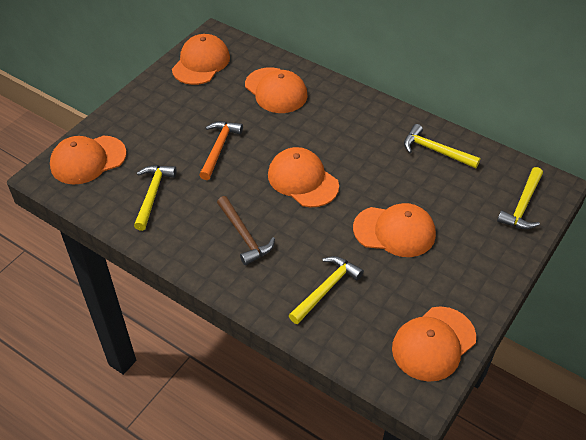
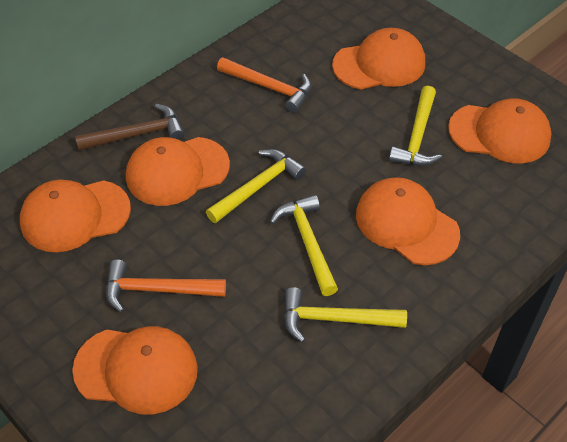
orange hammer: [199,121,243,180] = 1 -> [106,260,226,313] [217,57,311,113] = 2

